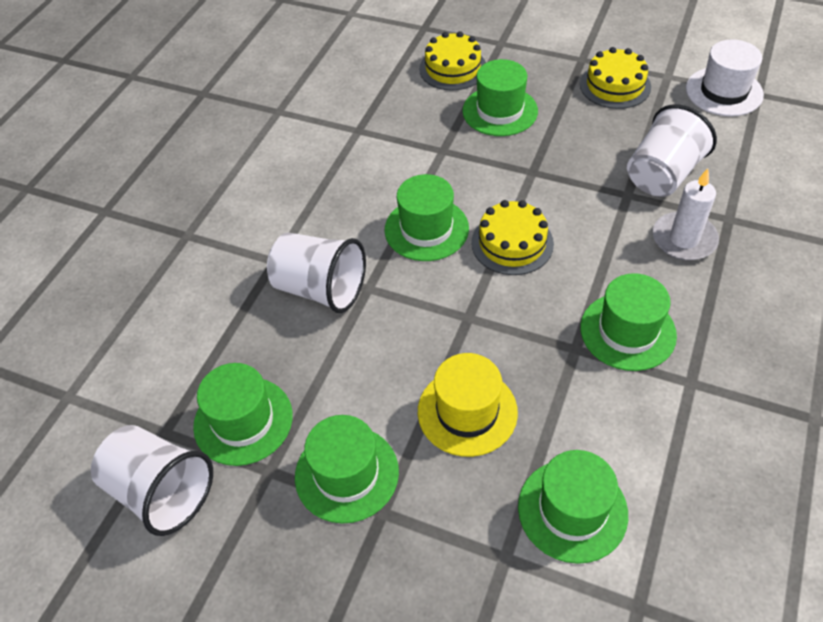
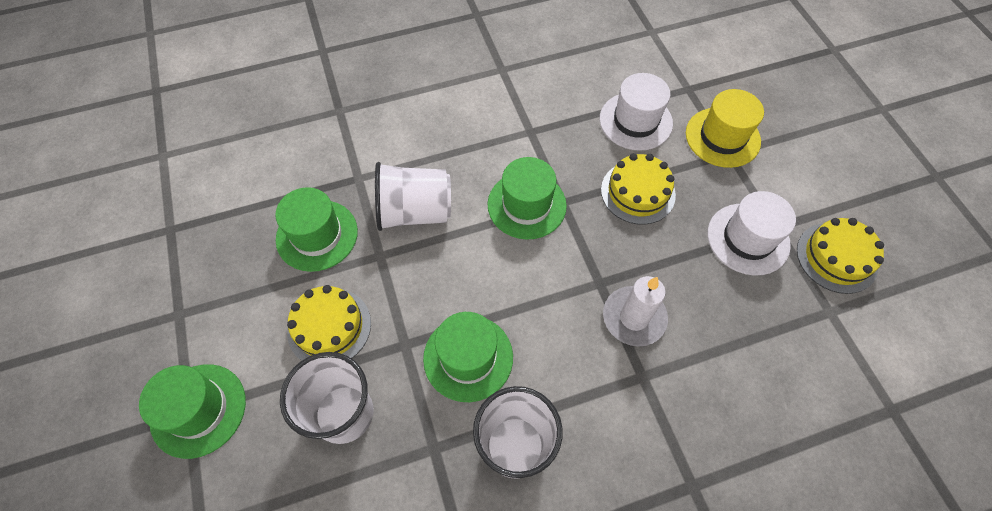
green hat: [193,363,293,466] [295,415,399,524] [385,174,469,261] [462,59,538,136] [518,450,628,564] [580,273,677,371] = 6 -> [139,364,246,459] [275,187,358,272] [423,312,513,402] [487,157,567,240] = 4
white hat: [686,39,764,116] = 1 -> [600,73,673,151] [708,191,796,276] = 2

